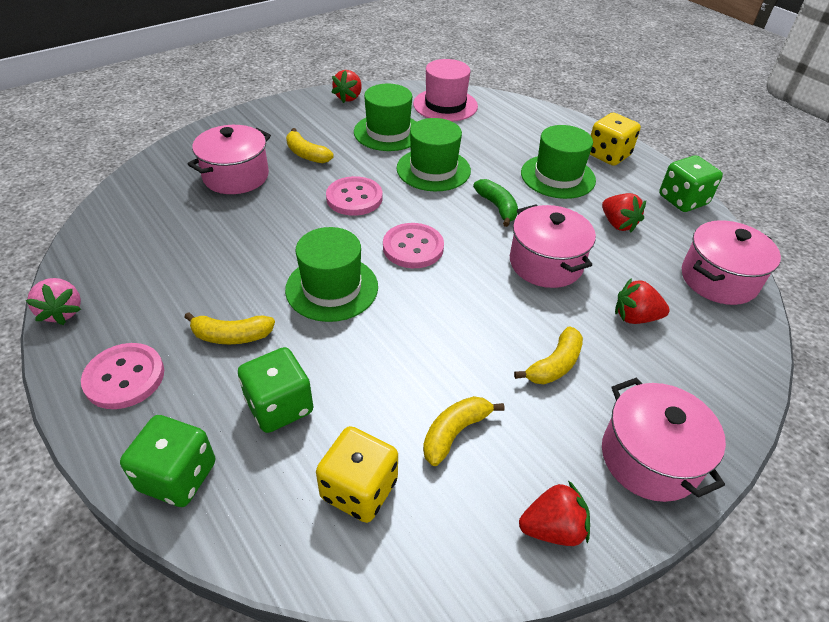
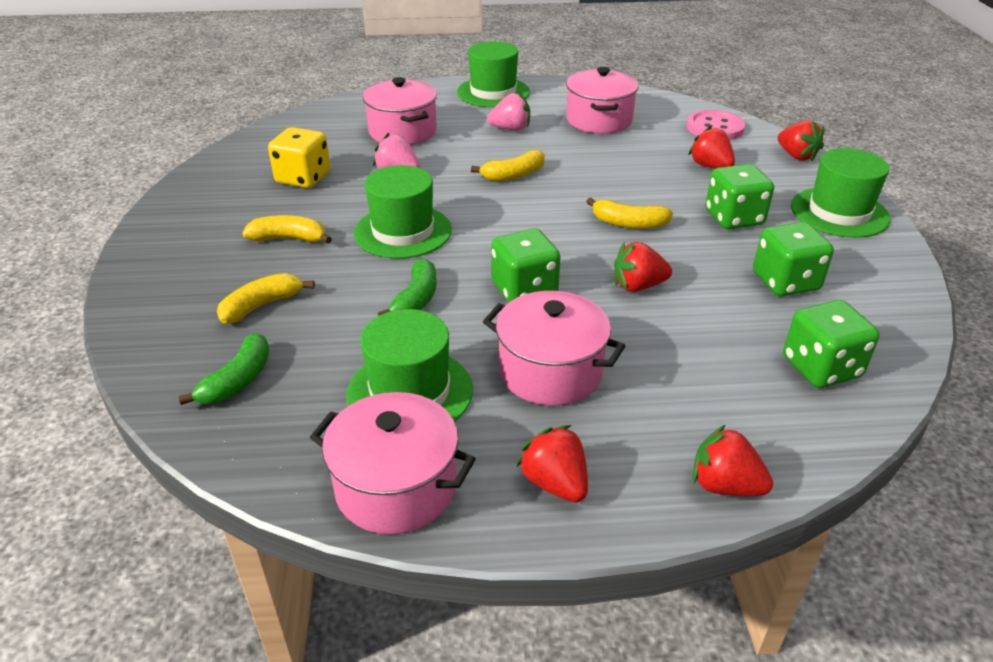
green banana: [473,179,518,227] = 1 -> [178,333,270,405] [378,258,437,316] = 2
green dice: [120,415,216,507] [238,347,313,433] [659,155,723,212] = 3 -> [491,228,561,302] [706,164,774,229] [753,222,834,296] [783,300,880,388] = 4
pink button: [81,343,164,409] [326,176,382,216] [383,223,444,268] = 3 -> [687,110,745,140] = 1
pink hat: [413,59,478,122] = 1 -> none = 0
pink strawberry: [25,278,81,325] = 1 -> [373,133,420,169] [487,93,530,131] = 2
red strawberry: [331,70,362,103] [519,480,590,546] [602,193,646,233] [615,278,670,324] = 4 -> [517,425,588,502] [614,242,672,292] [688,125,735,169] [693,425,773,496] [778,120,824,162] = 5
yellow dice: [316,426,398,523] [590,113,641,166] = 2 -> [268,127,331,188] = 1

